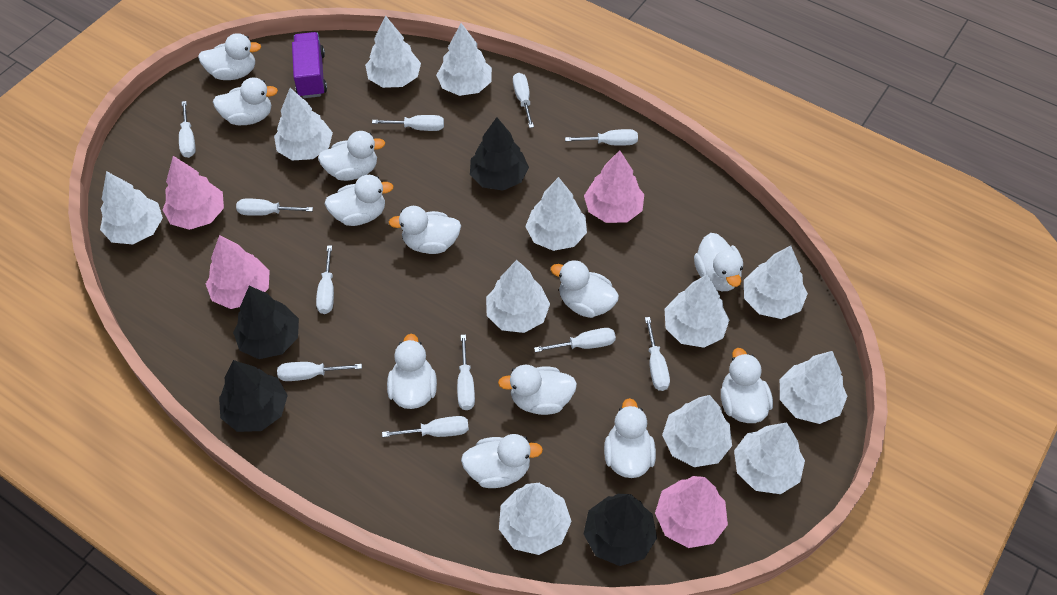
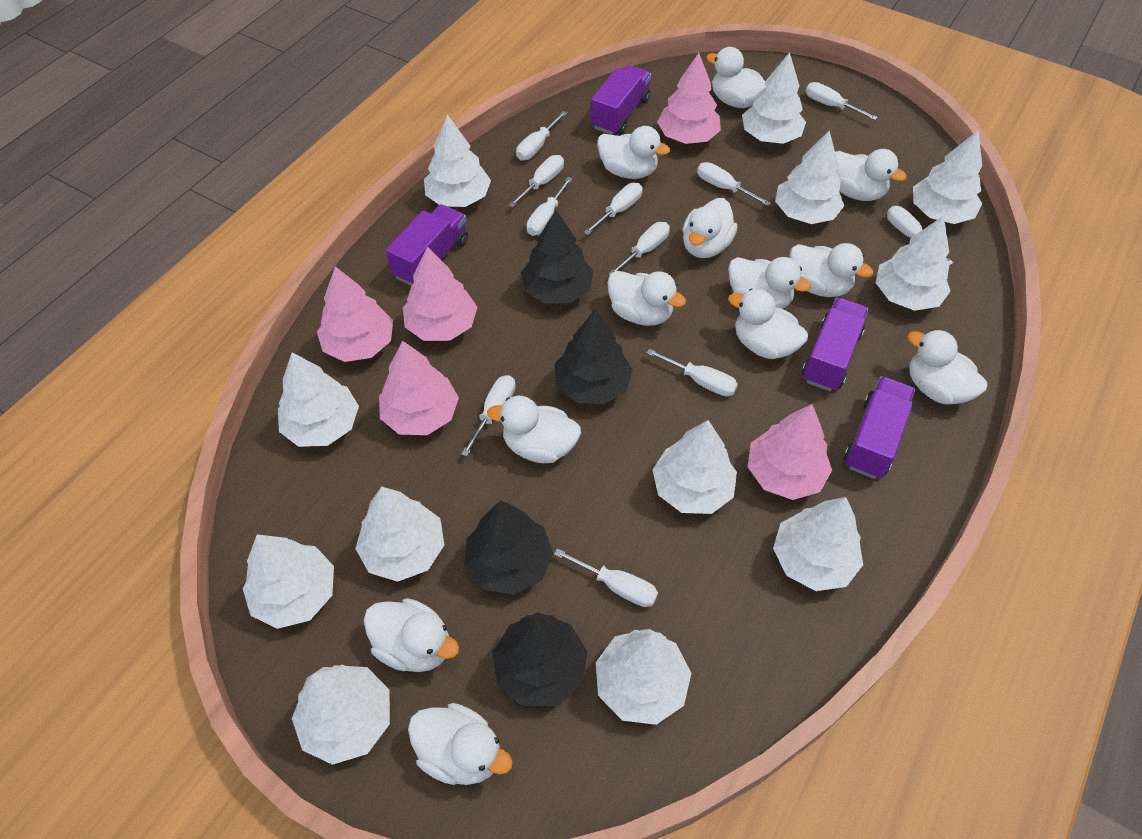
pink tree: [162,156,224,230] [206,235,270,309] [584,150,644,223] [655,476,728,548] = 4 -> [317,266,393,362] [379,341,459,435] [403,247,477,341] [657,53,721,144] [748,404,832,500] = 5
purple truck: [292,32,327,98] = 1 -> [386,204,468,286] [591,65,651,135] [802,298,869,391] [844,376,915,479] = 4

